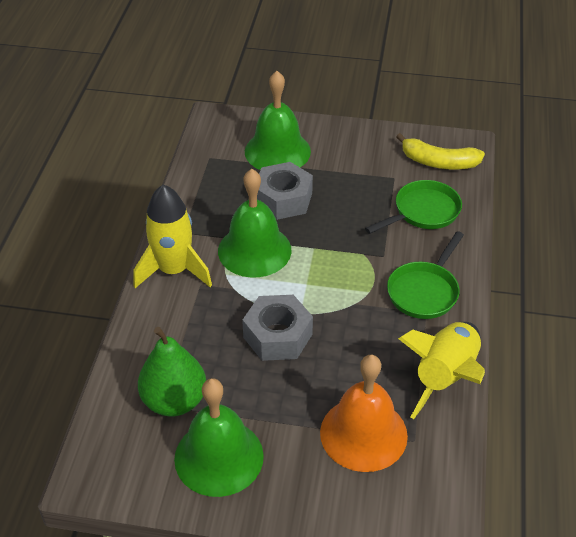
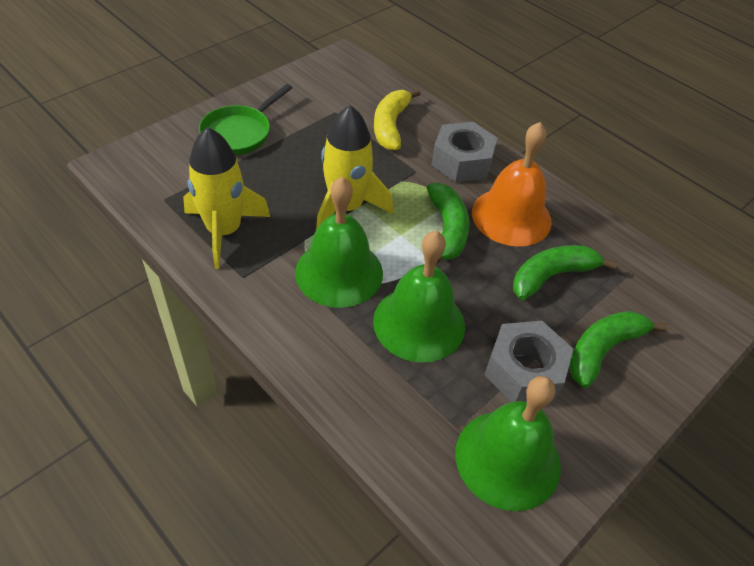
green banana: none = 0 -> [427,183,470,264] [513,245,617,300] [569,311,668,388] = 3
green pan: [365,180,462,234] [387,231,464,319] = 2 -> [199,84,292,155] = 1
green pear: [138,327,206,416] = 1 -> none = 0

